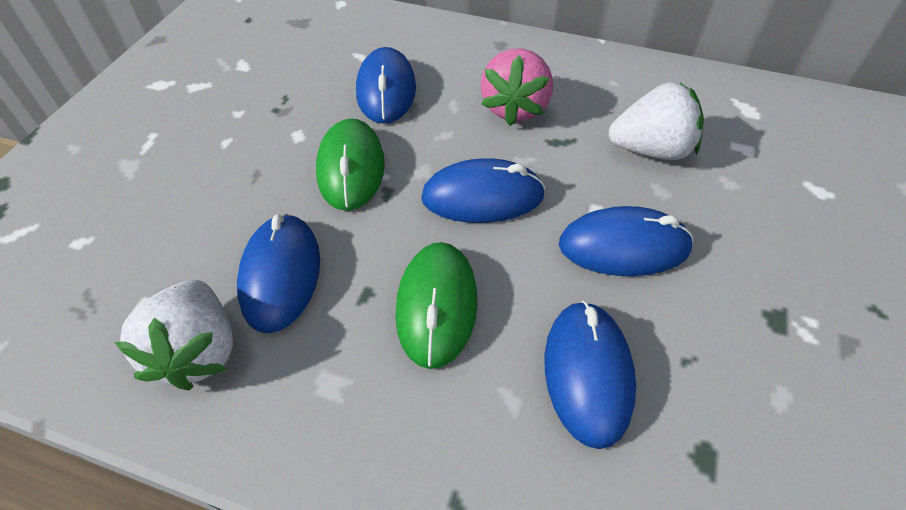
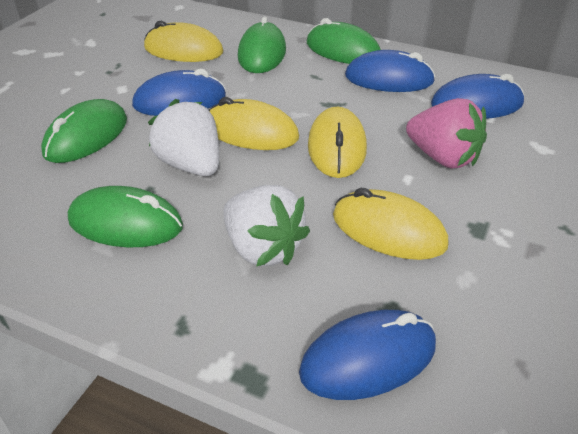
blue mouse: [237,213,320,333] [356,47,416,124] [421,158,545,223] [545,301,636,449] [559,206,693,276] = 5 -> [132,69,226,116] [299,310,436,400] [345,50,435,92] [431,74,524,119] = 4
green mouse: [316,118,385,211] [395,242,477,369] = 2 -> [41,99,127,163] [68,186,183,247] [238,16,286,73] [307,18,381,64] = 4
yellow mouse: none = 0 -> [144,21,223,62] [209,97,299,150] [308,106,367,178] [333,188,449,260] = 4

